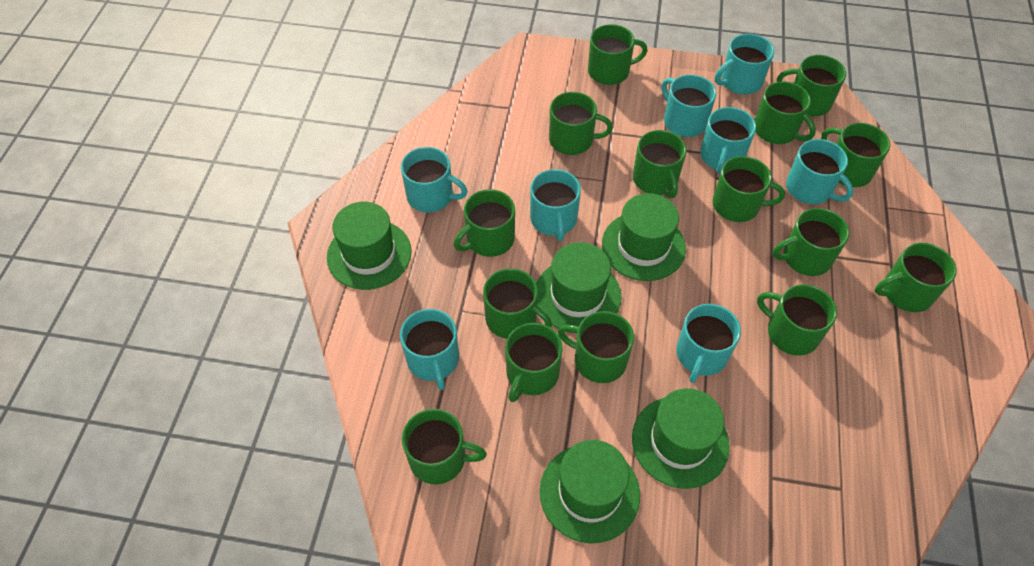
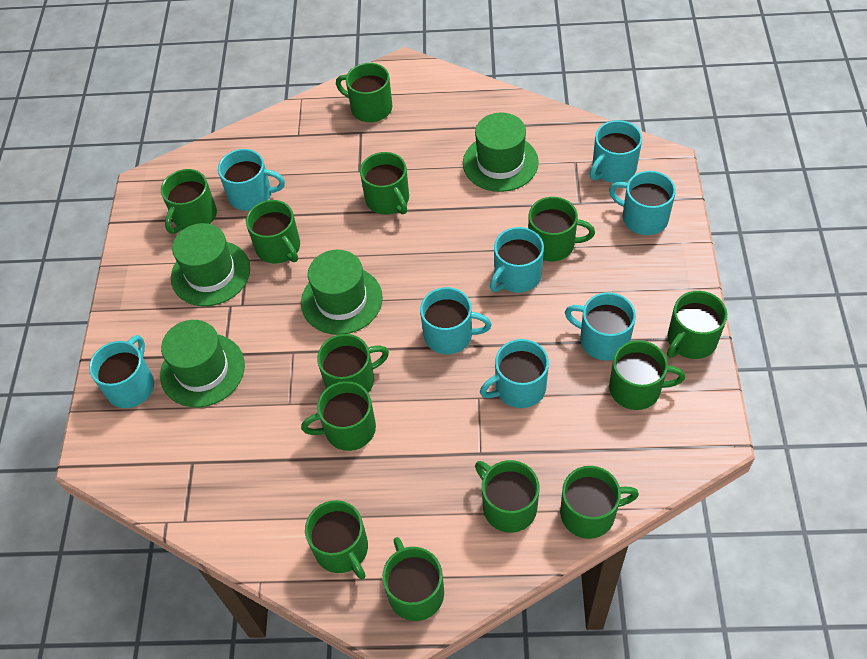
green hat: [327,202,412,290] [536,242,622,333] [540,440,640,544] [602,193,686,281] [632,388,730,489] = 5 -> [160,320,245,408] [171,223,250,306] [301,250,383,335] [463,113,539,192] = 4
green mug: [402,409,487,484] [454,189,515,257] [483,268,552,339] [505,323,563,402] [549,92,613,155] [558,311,634,383] [588,24,648,85] [633,130,686,198] [713,156,785,222] [755,81,816,144] [757,284,837,356] [773,208,849,276] [777,55,846,116] [821,123,890,187] [875,243,957,312] = 15 -> [161,169,217,234] [246,200,300,264] [301,381,376,451] [305,500,368,580] [317,334,389,393] [336,63,392,122] [360,152,409,215] [382,537,444,621] [475,460,539,533] [528,197,595,261] [560,466,639,539] [609,340,685,410] [667,291,727,359] = 13

